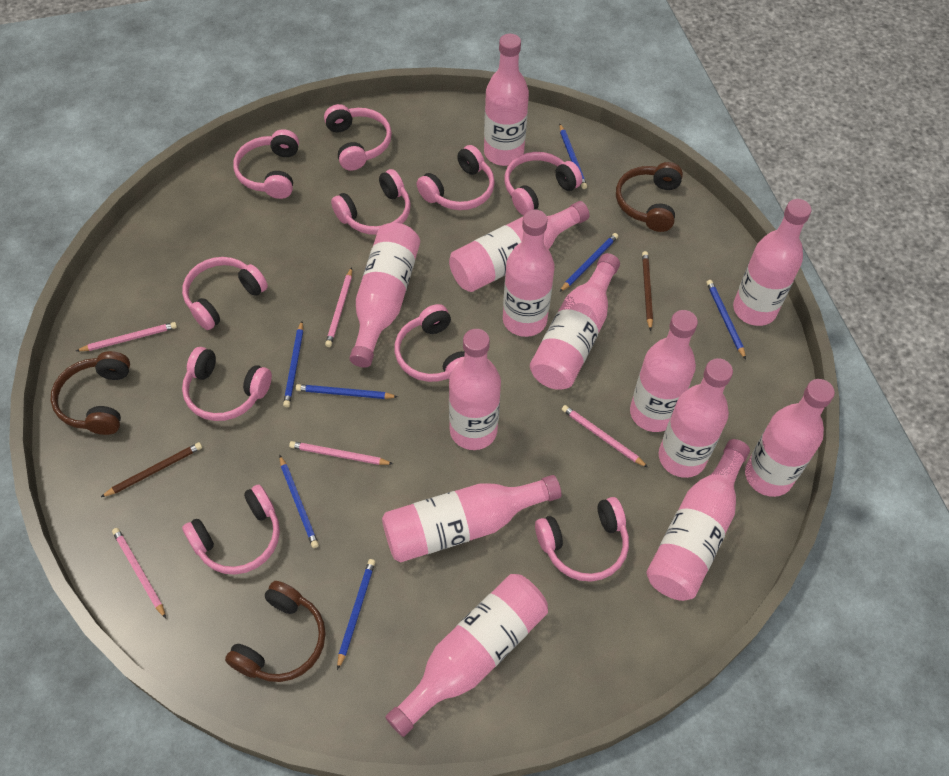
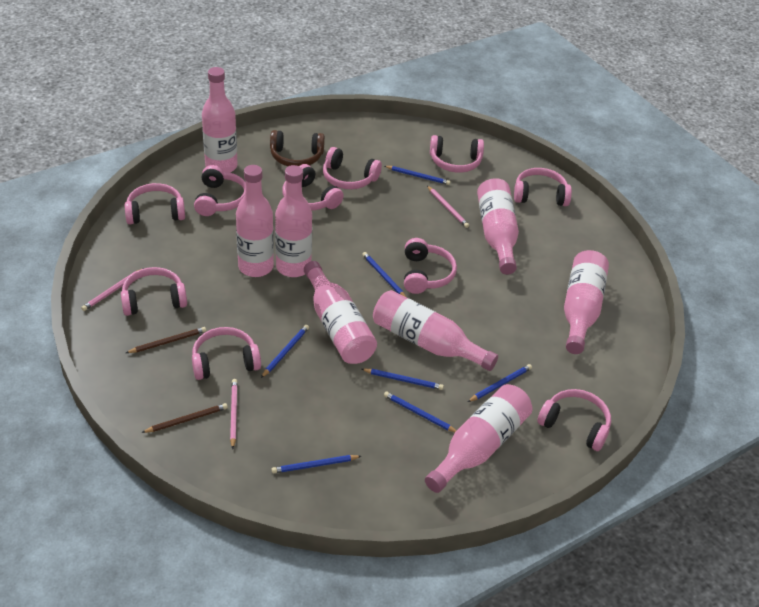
brown headphones: [51,351,130,435] [225,581,326,682] [616,162,683,232] = 3 -> [270,130,325,166] = 1
pink bottle: [349,223,420,368] [382,475,561,563] [385,574,548,737] [449,201,590,292] [449,329,501,450] [484,34,529,166] [503,209,555,337] [530,253,620,390] [630,310,698,432] [646,439,750,601] [659,358,733,478] [733,199,811,326] [745,379,835,497] = 13 -> [202,67,238,173] [236,165,274,277] [275,165,312,277] [304,261,377,364] [373,290,498,371] [425,384,532,493] [477,178,519,275] [564,250,609,354] = 8
pink pencil: [76,322,177,351] [112,528,166,618] [289,441,393,465] [325,267,352,347] [562,405,648,467] = 5 -> [81,268,144,311] [230,379,238,449] [427,186,469,228] = 3

